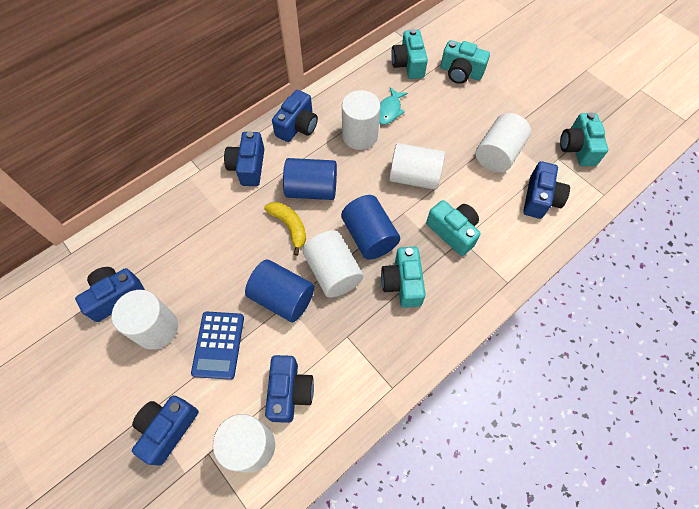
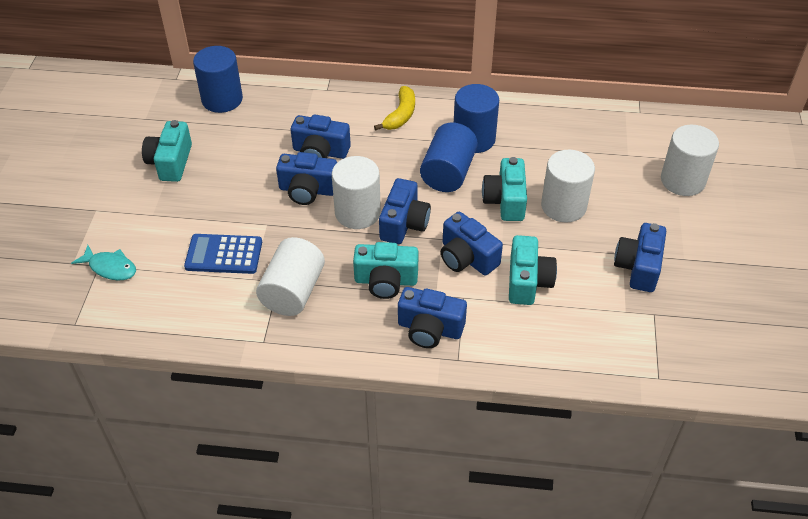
turquoise camera: [381,247,426,308] [391,29,428,79] [426,200,481,256] [441,40,490,84] [560,112,608,166] = 5 -> [142,120,192,182] [353,242,419,299] [482,157,527,221] [509,235,557,305] = 4
white cylinder: [112,290,178,350] [213,414,275,473] [303,230,364,298] [342,90,381,150] [389,143,445,190] [476,113,531,173] = 6 -> [256,237,325,316] [332,156,381,229] [541,150,595,223] [661,125,719,196] = 4

